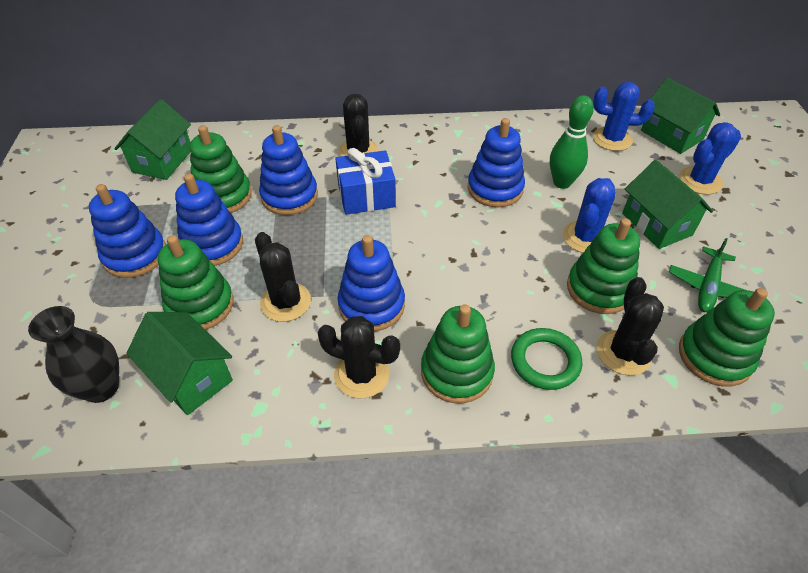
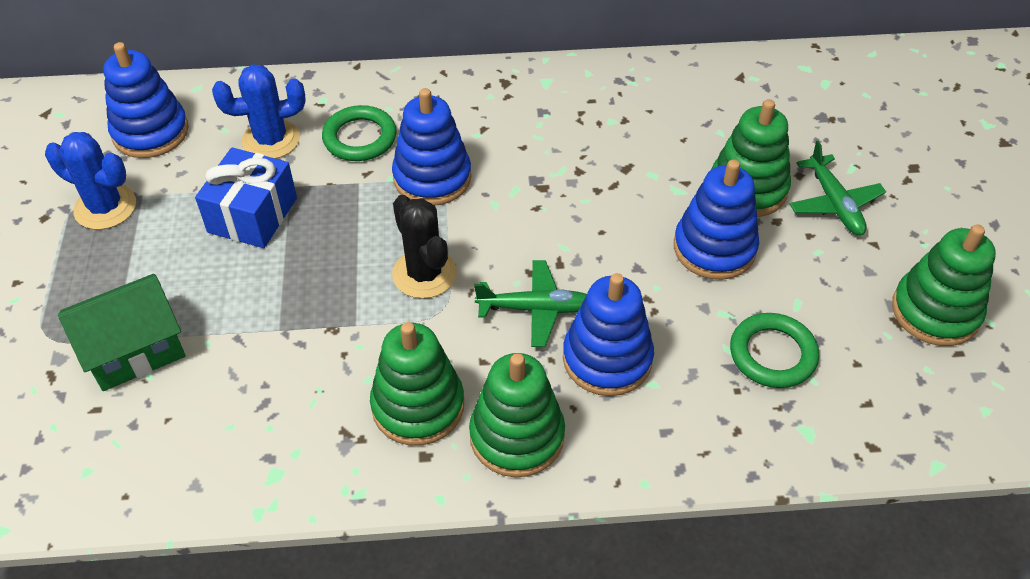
black cactus: [255,232,311,322] [318,316,400,399] [339,94,379,157] [597,277,664,375] = 4 -> [392,195,457,299] = 1
black vase: [28,306,119,403] = 1 -> none = 0
blue cactus: [563,178,616,253] [593,82,655,151] [679,122,741,195] = 3 -> [45,132,136,230] [212,64,306,159] = 2
blue stacking toy: [89,184,166,278] [175,174,243,266] [259,125,318,215] [338,235,405,331] [467,118,525,207] = 5 -> [103,42,189,158] [392,88,471,206] [563,273,654,396] [674,160,759,280] = 4
green bowling pin: [550,95,594,189] = 1 -> none = 0
green house: [114,99,191,180] [126,312,233,415] [622,160,713,249] [641,78,720,154] = 4 -> [58,274,186,391] = 1
green plane: [669,238,745,312] = 1 -> [474,260,587,347] [790,141,886,235] = 2
green ring: [511,328,582,390] = 1 -> [322,105,397,161] [730,313,819,388] = 2
green stacking toy: [158,235,234,330] [190,125,252,213] [421,304,495,404] [567,218,640,314] [679,288,775,387] = 5 -> [370,322,464,446] [469,353,565,477] [712,99,791,217] [892,224,996,346] = 4

